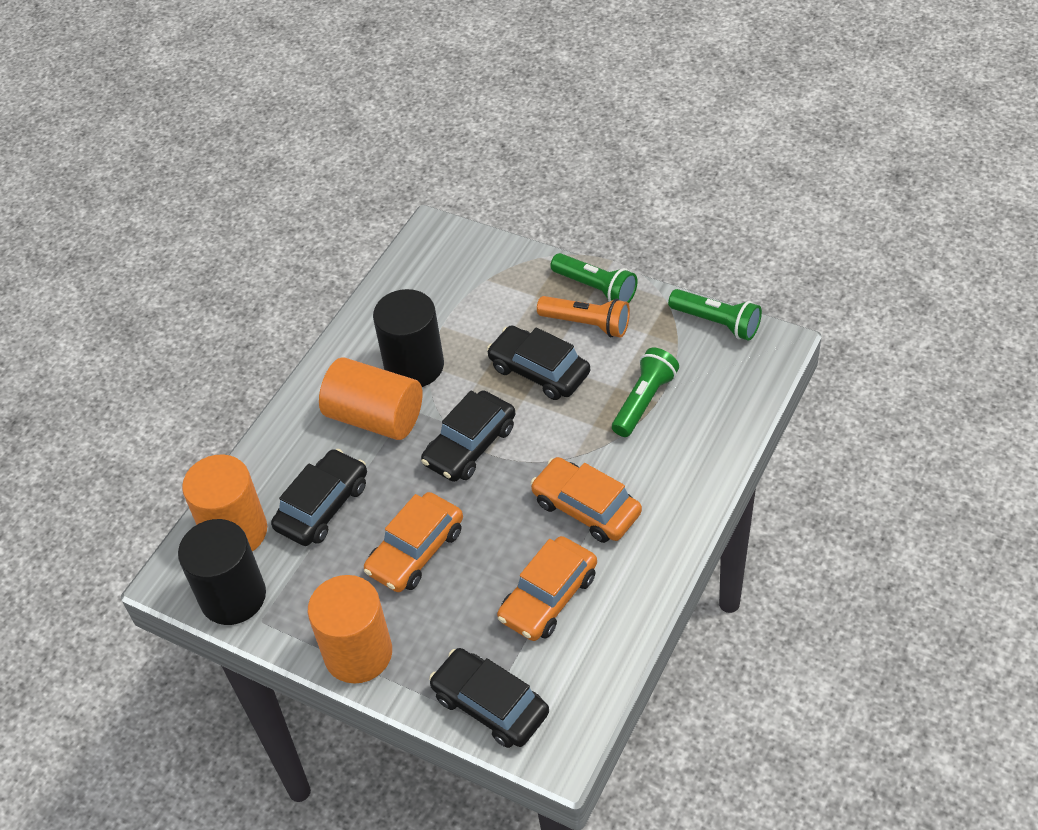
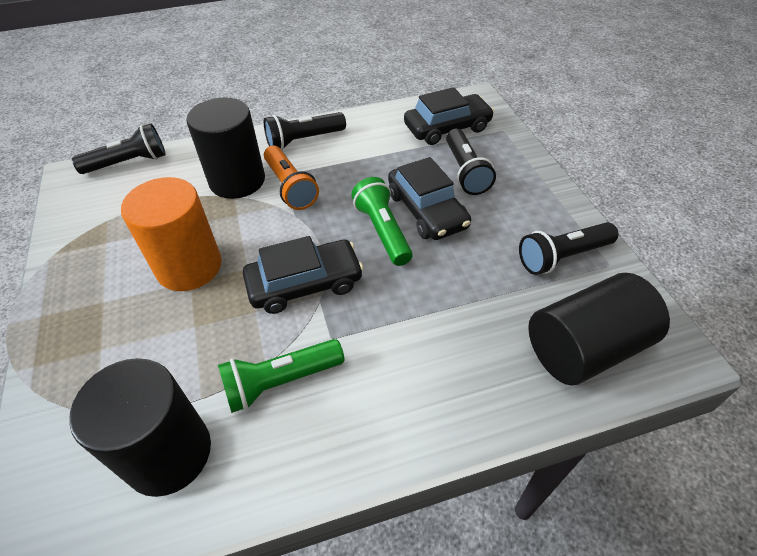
black car: [271,449,367,546] [421,390,515,482] [429,648,549,748] [487,325,590,400] = 4 -> [243,236,364,314] [388,157,471,240] [404,87,494,145] = 3
black cylinder: [178,519,266,625] [373,289,444,387] = 2 -> [69,358,211,497] [186,98,265,199] [528,273,670,385] = 3
black flashlight: none = 0 -> [72,124,166,174] [264,112,346,150] [446,129,496,195] [519,222,619,275] = 4
green flashlight: [550,253,638,303] [612,348,679,437] [668,289,762,341] = 3 -> [218,339,344,413] [351,177,413,266] = 2
orange car: [364,492,463,592] [497,536,597,641] [531,457,642,543] = 3 -> none = 0
orange cylinder: [182,454,267,551] [308,575,392,684] [319,357,423,440] = 3 -> [121,177,222,291] = 1

